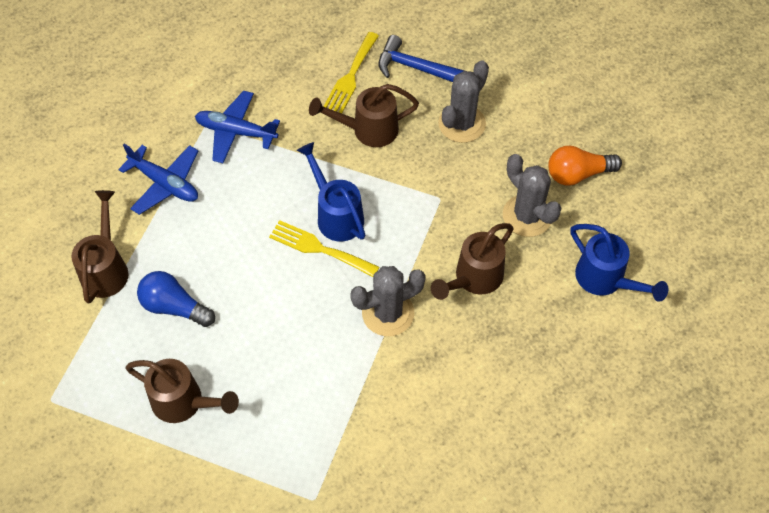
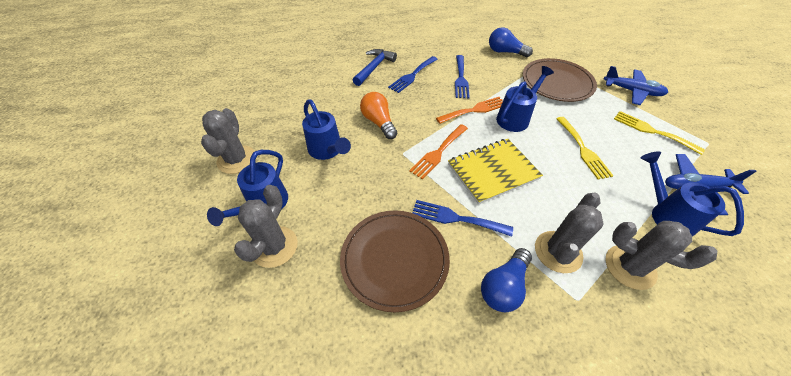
blue fork: none = 0 -> [388,56,438,93] [412,200,513,237] [455,55,470,98] = 3
blue light bulb: [137,271,215,327] = 1 -> [481,248,532,312] [489,27,533,57] = 2
blue watering can: [297,142,365,241] [571,224,668,302] = 2 -> [207,150,288,226] [302,99,351,160] [496,66,554,132] [641,151,744,237] = 4
brown plate: none = 0 -> [340,210,450,312] [523,58,597,102] = 2
brown watering can: [71,190,129,304] [125,359,239,423] [309,84,419,147] [431,223,514,300] = 4 -> none = 0
grey cactus: [350,266,426,336] [438,60,489,143] [503,154,562,237] = 3 -> [201,108,255,174] [234,185,298,268] [535,193,604,273] [605,221,717,290] = 4
orange fork: none = 0 -> [409,124,468,180] [436,97,503,124] = 2
yellow notebook: none = 0 -> [448,139,543,204] = 1

